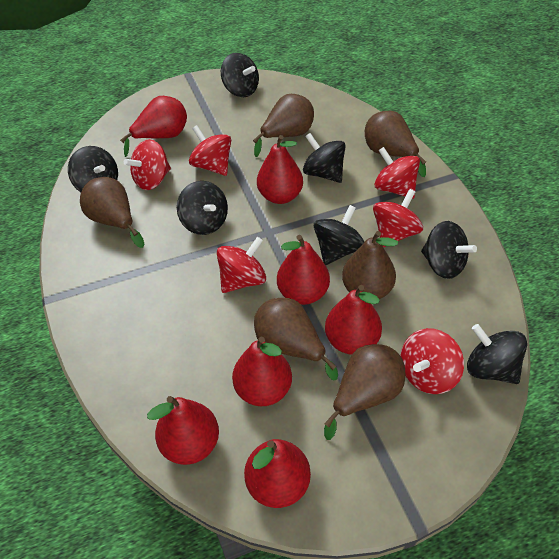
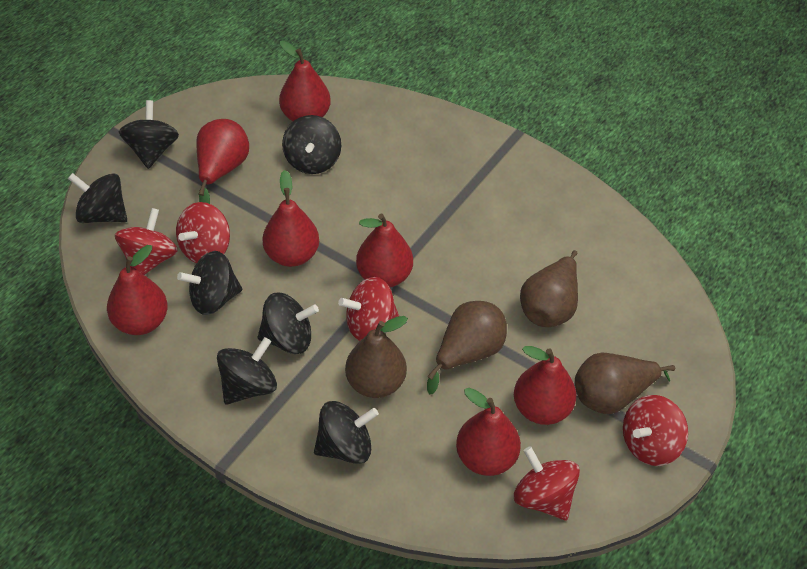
brown pear: [80,177,144,248] [253,94,314,157] [254,298,338,381] [324,344,405,440] [342,231,398,299] [365,111,426,177] = 6 -> [345,316,408,398] [427,301,507,394] [520,250,578,327] [575,353,675,414] = 4
red spinning top: [124,139,171,190] [189,125,231,176] [217,237,266,293] [373,189,423,247] [374,147,420,199] [401,328,464,394] = 6 -> [115,208,178,275] [176,202,230,263] [338,277,399,341] [514,446,580,520] [623,395,688,466] = 5

